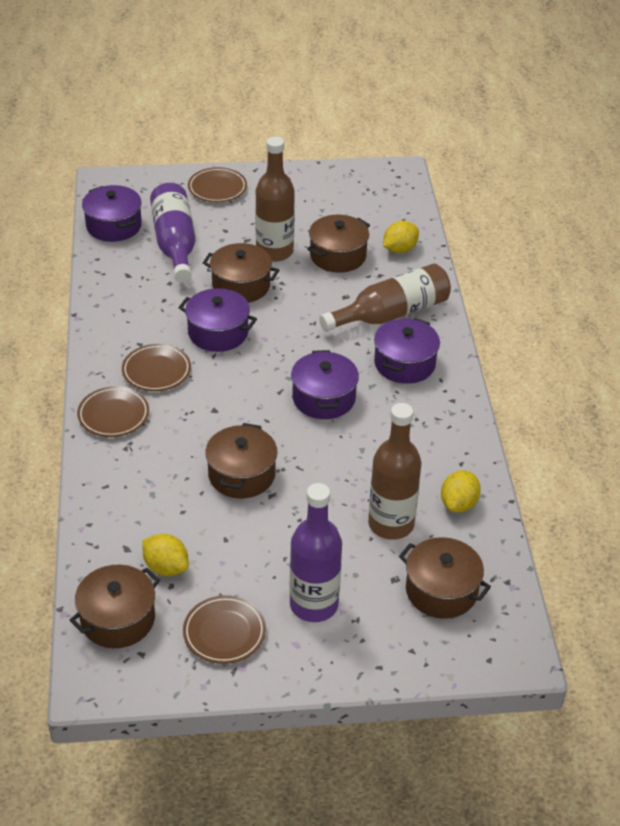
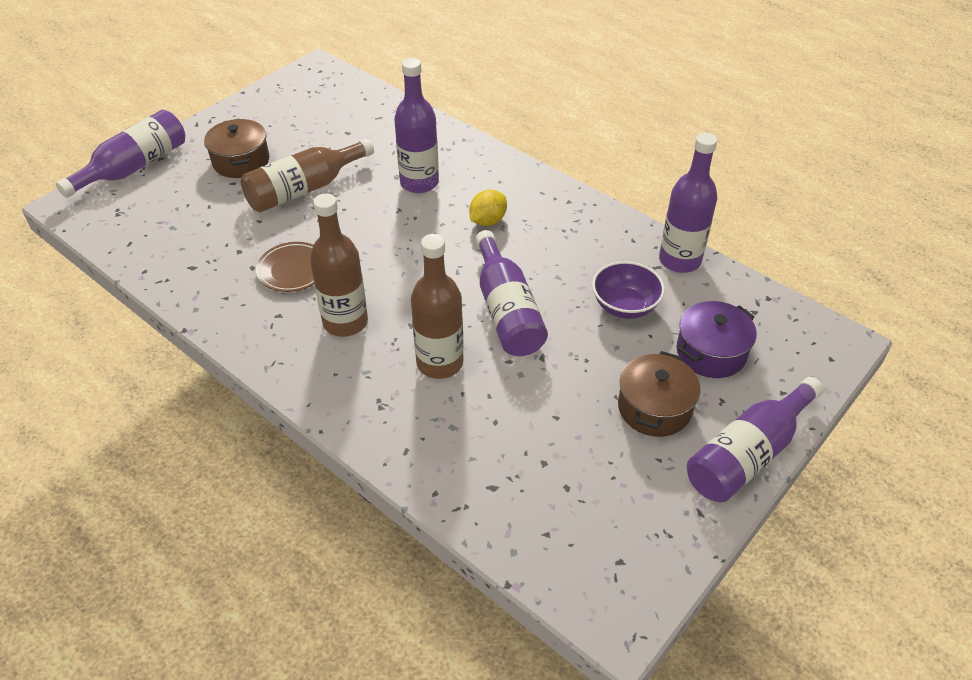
brown plate: [77,386,149,437] [122,344,191,391] [183,595,266,664] [188,167,247,202] = 4 -> [256,242,314,292] = 1
brown pot: [70,565,160,648] [203,243,279,303] [205,423,278,499] [307,215,370,273] [399,537,491,619] = 5 -> [204,119,269,178] [618,351,701,437] = 2
purple bottle: [150,183,195,283] [289,483,342,622] = 2 -> [56,110,185,198] [394,58,439,193] [476,230,548,356] [659,133,717,273] [687,377,824,502] = 5
purple bowl: none = 0 -> [592,261,665,319] = 1
purple pot: [82,185,142,242] [178,288,257,352] [291,350,359,419] [374,318,440,384] = 4 -> [677,301,757,378] = 1
yellow lemon: [142,534,189,576] [383,221,419,253] [441,470,481,512] = 3 -> [469,190,507,226] = 1

